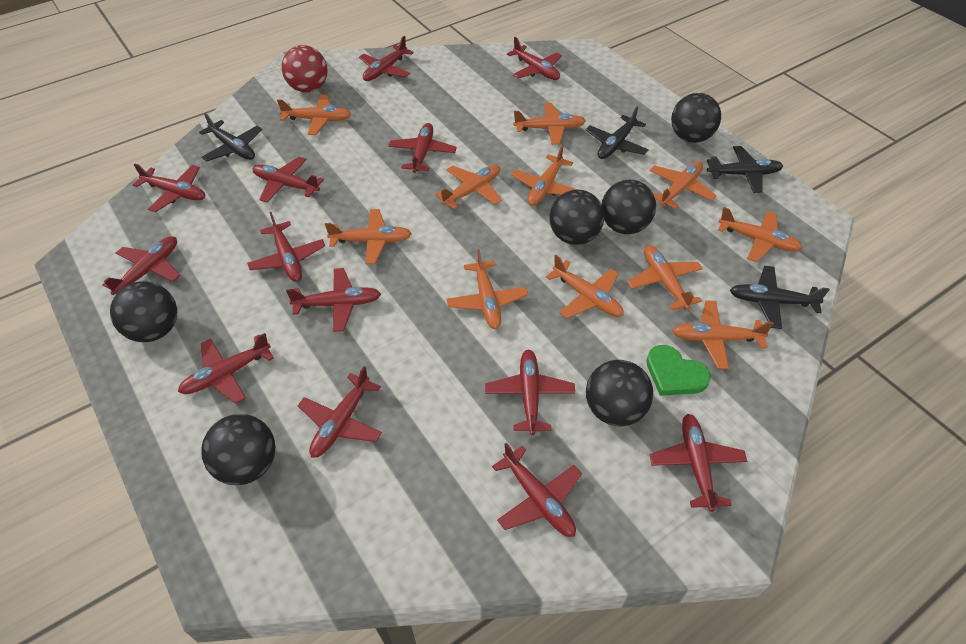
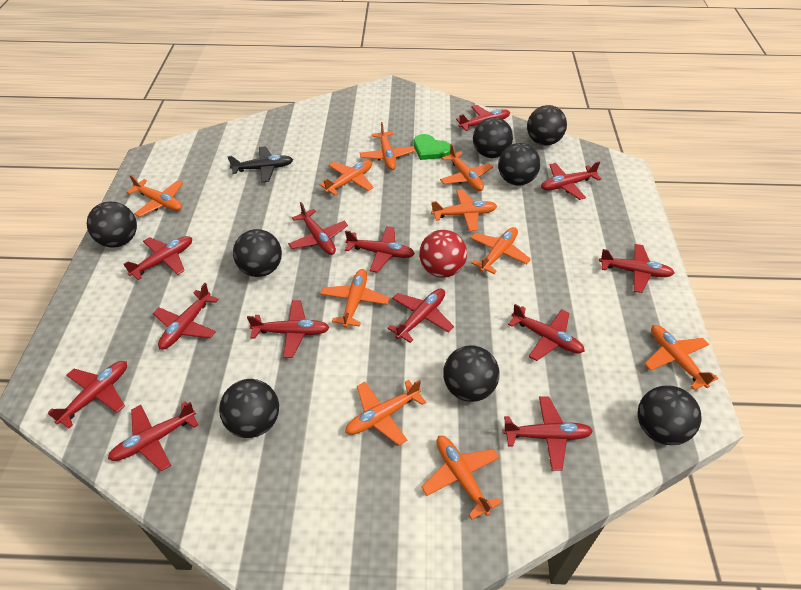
black ball: [110,281,177,342] [201,414,276,485] [549,190,605,245] [586,360,653,426] [602,180,656,234] [671,93,721,143] = 6 -> [87,201,137,248] [219,379,279,438] [233,229,282,277] [443,345,500,402] [473,117,513,158] [498,143,540,186] [527,105,567,146] [637,385,702,445] = 8
black plane: [199,113,262,162] [585,106,649,159] [707,146,783,193] [730,266,830,329] = 4 -> [227,146,293,182] = 1
orange plane: [277,95,352,135] [325,209,412,264] [435,165,501,209] [447,249,528,329] [511,145,578,206] [513,103,586,145] [546,255,624,318] [627,245,703,310] [650,161,717,209] [673,300,774,369] [718,207,802,262] = 11 -> [127,175,183,217] [319,160,373,195] [321,269,390,328] [345,380,426,445] [360,122,415,170] [421,436,501,520] [431,190,497,231] [440,143,493,191] [470,227,531,274] [644,325,719,390] = 10

